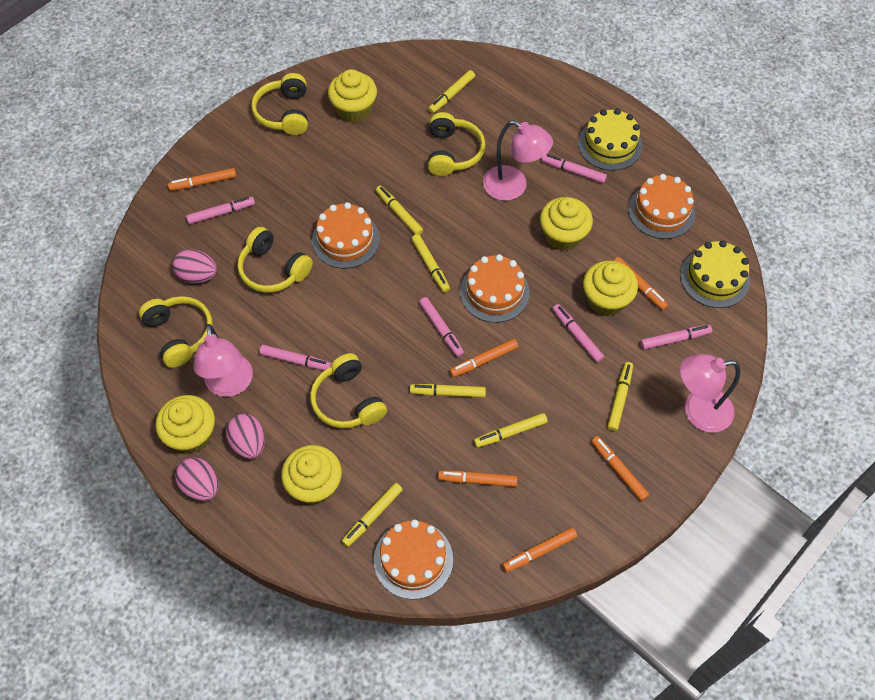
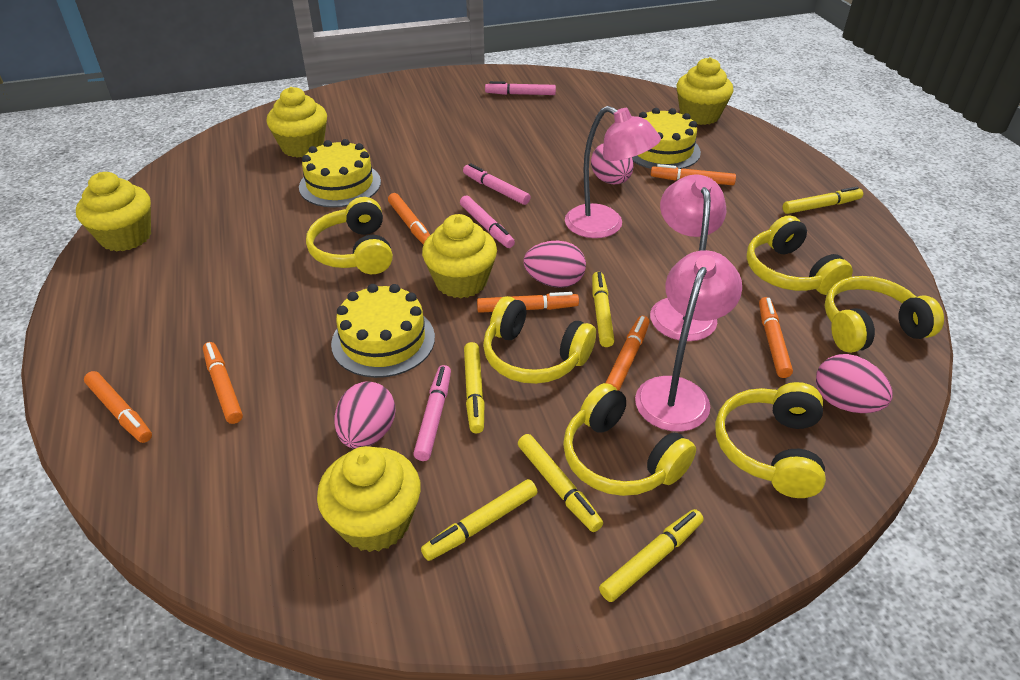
orange cake: [312,202,380,269] [374,520,453,600] [460,254,530,323] [628,174,695,239] = 4 -> none = 0
orange marker: [168,168,236,191] [438,471,518,487] [449,339,518,377] [502,527,577,572] [591,436,649,501] [614,257,668,310] = 6 -> [84,371,152,443] [203,342,243,424] [388,193,430,245] [477,292,579,313] [606,316,650,391] [651,164,736,185] [759,297,793,378] = 7
pink egg: [173,249,217,283] [175,457,219,501] [226,414,265,459] = 3 -> [334,381,395,449] [523,241,586,288] [591,143,634,184] [816,354,893,413] = 4
pink marker: [186,197,255,224] [259,345,332,371] [419,297,464,357] [541,154,607,183] [553,304,604,363] [640,325,712,350] = 6 -> [413,365,451,461] [460,195,515,248] [463,163,531,205] [485,81,556,95] = 4
yellow cake: [578,109,643,171] [680,240,750,308] = 2 -> [299,139,381,208] [331,284,435,378] [632,108,701,169] = 3
yellow headphones: [139,296,213,368] [237,227,313,293] [251,73,308,135] [310,353,387,429] [428,112,485,176] = 5 -> [306,197,393,274] [483,296,596,384] [563,383,696,496] [715,382,826,498] [747,215,853,295] [824,276,944,353] = 6
yellow marker: [342,483,403,547] [376,186,423,235] [410,384,486,398] [411,234,450,292] [428,70,475,113] [474,413,548,448] [607,362,633,431] = 7 -> [421,479,537,561] [464,342,485,433] [518,434,603,532] [592,272,615,347] [599,509,704,602] [783,187,863,214] = 6

